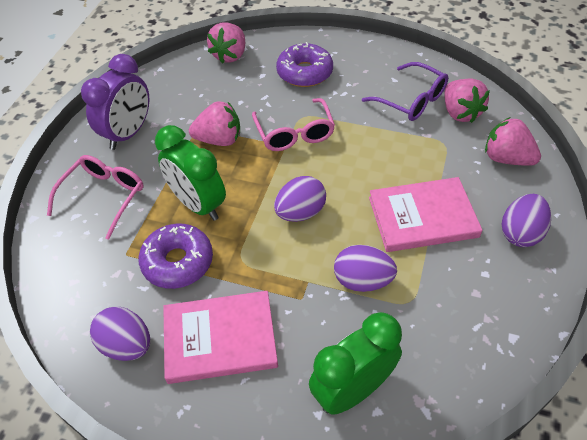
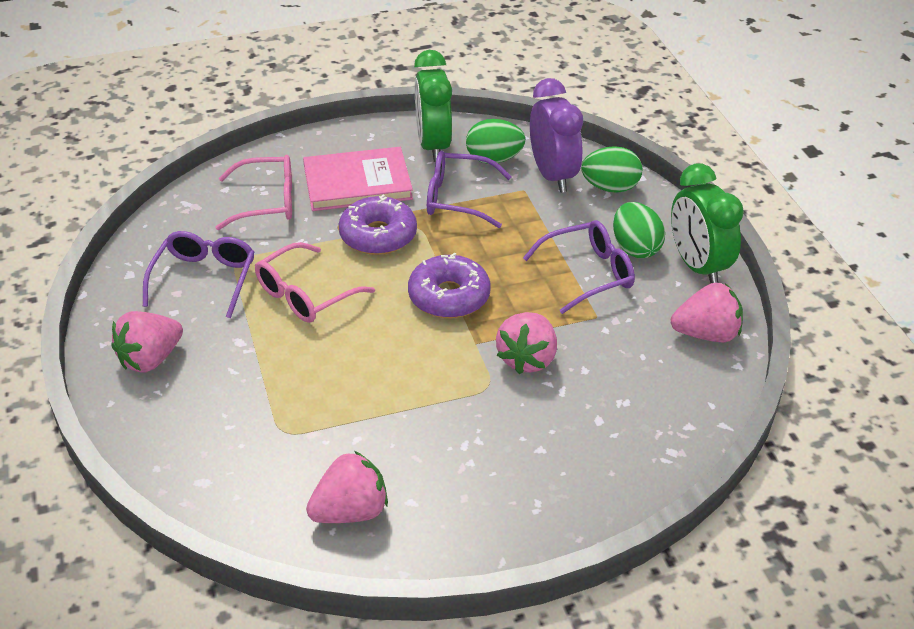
green egg: none = 0 -> [466,119,526,164] [581,146,642,193] [613,202,665,258] = 3
pink book: [163,291,278,384] [369,177,483,252] = 2 -> [303,147,413,211] = 1
purple egg: [90,307,150,361] [274,176,326,222] [334,245,397,292] [502,194,551,247] = 4 -> none = 0
purple glasses: [362,62,448,121] = 1 -> [143,231,255,318] [427,151,512,228] [523,220,635,314] = 3

